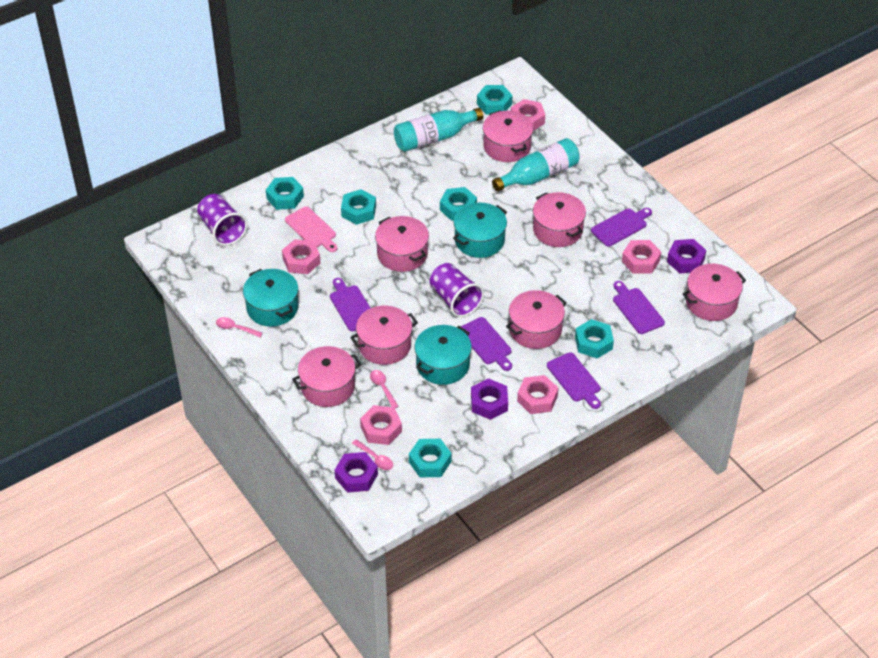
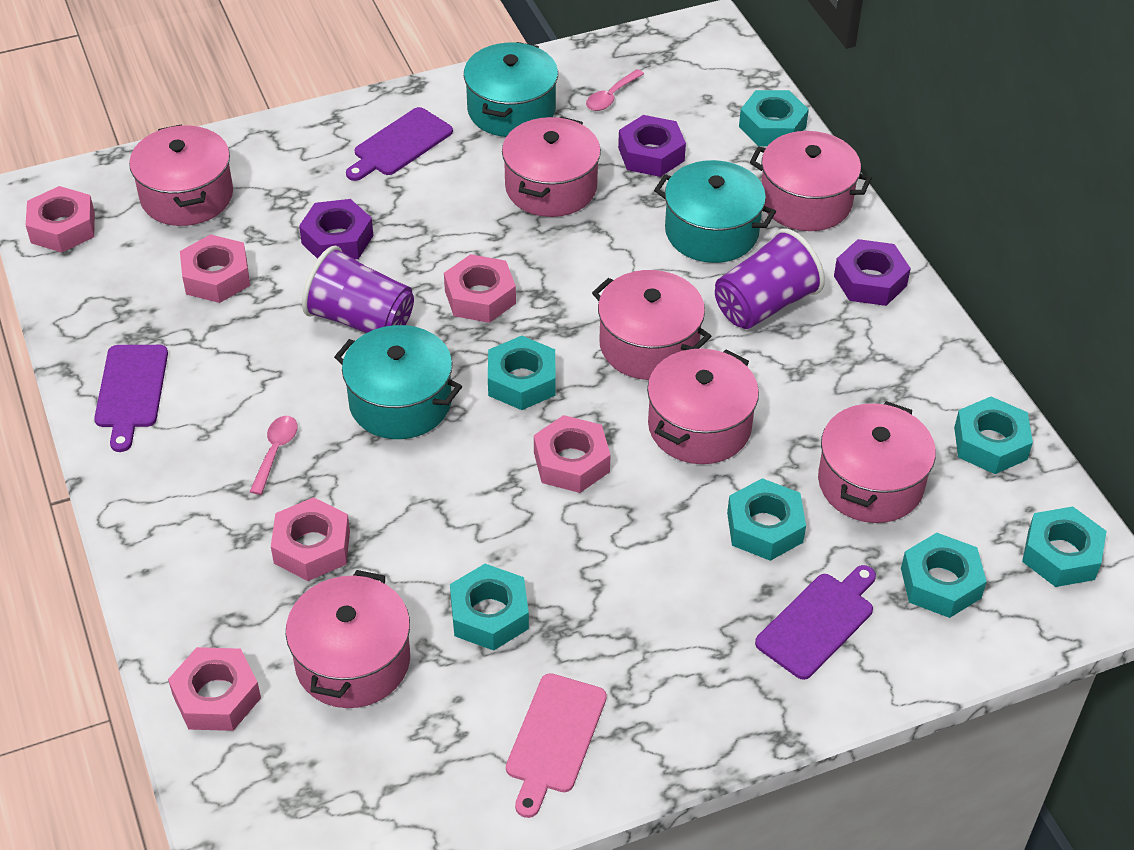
pink nut: [282,239,321,274] [360,405,402,445] [511,99,545,131] [517,375,558,414] [622,240,661,274] = 5 -> [26,186,95,252] [168,647,261,731] [180,234,250,303] [271,497,350,581] [444,254,516,323] [534,415,611,493] = 6
pink spoon: [216,317,263,337] [352,439,393,470] [370,370,399,408] = 3 -> [250,416,298,495] [586,69,644,111] = 2
purple cutting board: [330,278,370,331] [460,317,512,371] [547,352,601,409] [591,208,652,247] [613,281,665,334] = 5 -> [94,345,168,452] [346,107,453,181] [755,565,876,680] = 3
turquoise bottle: [394,108,483,152] [492,138,580,191] = 2 -> none = 0
turquoise nut: [266,177,304,210] [341,189,376,225] [409,439,452,477] [440,187,477,221] [477,85,513,115] [575,319,614,358] = 6 -> [450,564,529,651] [488,336,556,410] [727,478,806,561] [739,90,809,146] [901,533,987,618] [954,397,1033,474] [1022,507,1107,587] = 7

